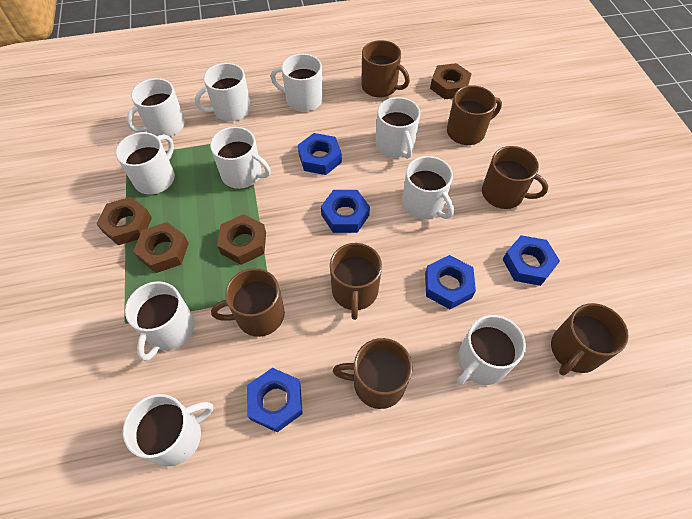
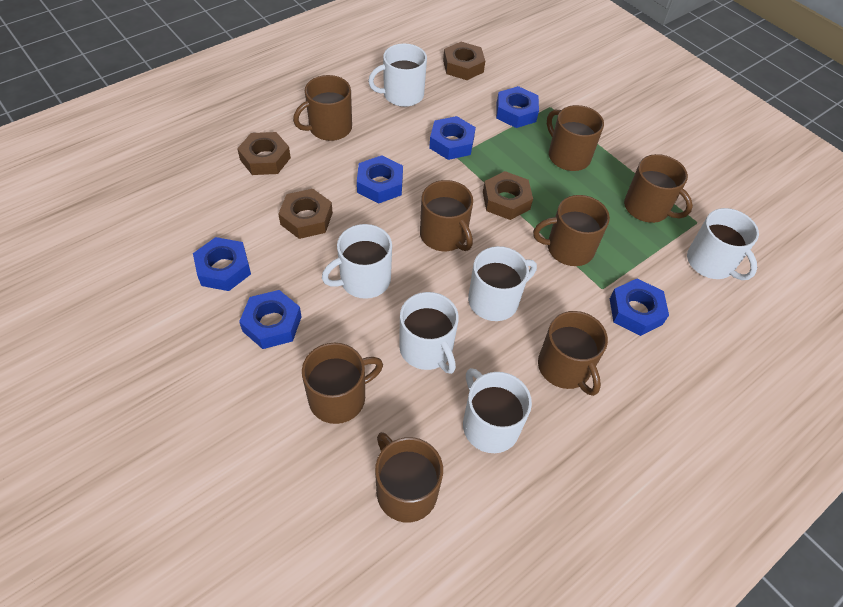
blue nut: [247,368,303,432] [298,133,342,175] [321,190,370,233] [425,255,476,309] [503,235,560,286] = 5 -> [193,237,251,291] [239,290,302,349] [357,155,403,204] [429,116,476,160] [496,86,539,128] [610,279,669,336] = 6
brown mug: [211,268,285,337] [330,243,382,320] [333,338,413,409] [361,40,410,98] [447,85,502,145] [482,146,548,209] [551,303,629,375] = 7 -> [293,75,352,141] [302,343,383,424] [375,432,443,522] [420,180,473,251] [533,195,610,266] [538,311,608,396] [547,105,604,171] [624,154,693,223] = 8
white mug: [116,132,175,194] [123,394,213,467] [125,281,195,361] [126,78,185,136] [195,63,251,121] [210,127,271,189] [271,54,323,112] [376,97,420,159] [402,156,454,219] [457,315,526,386] = 10 -> [322,224,392,299] [368,43,427,107] [399,292,459,374] [463,368,532,453] [468,246,537,321] [687,208,759,280] = 6

